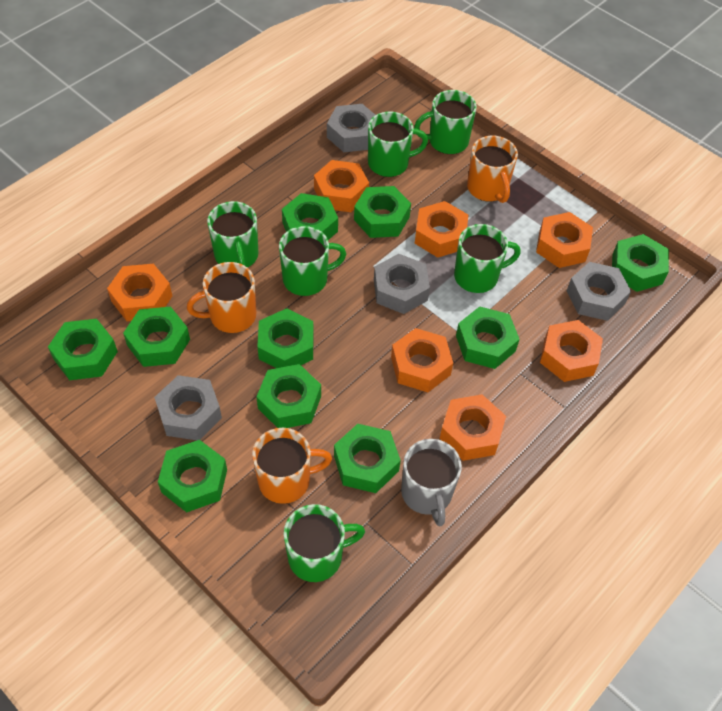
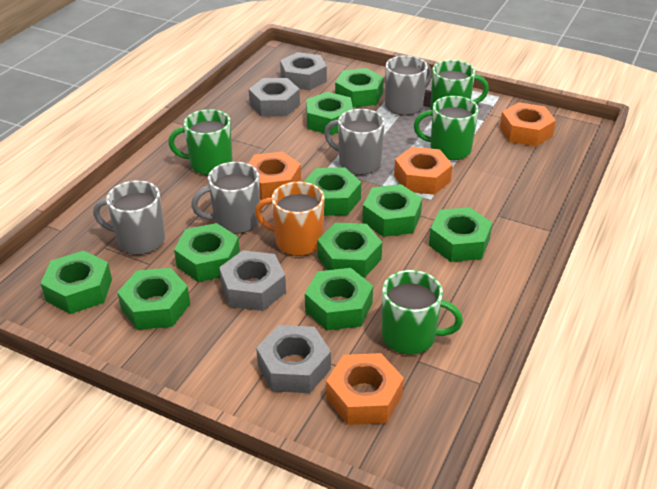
green mug: [207,201,259,268] [279,226,346,296] [283,504,365,582] [368,111,428,177] [414,90,477,154] [454,224,521,293] = 6 -> [168,109,233,175] [382,270,463,355] [414,96,479,160] [430,60,489,110] = 4
grey mug: [401,439,462,526] = 1 -> [93,180,165,255] [191,162,260,234] [324,109,385,175] [385,55,432,115] = 4
orange mug: [187,262,256,333] [252,428,332,504] [467,136,518,203] = 3 -> [255,182,324,256] = 1
orange nut: [107,264,172,321] [314,160,369,212] [391,328,453,392] [415,201,468,257] [440,395,506,461] [536,212,593,268] [540,320,603,382] = 7 -> [248,152,301,200] [326,353,404,425] [394,147,453,195] [500,102,556,146] = 4

